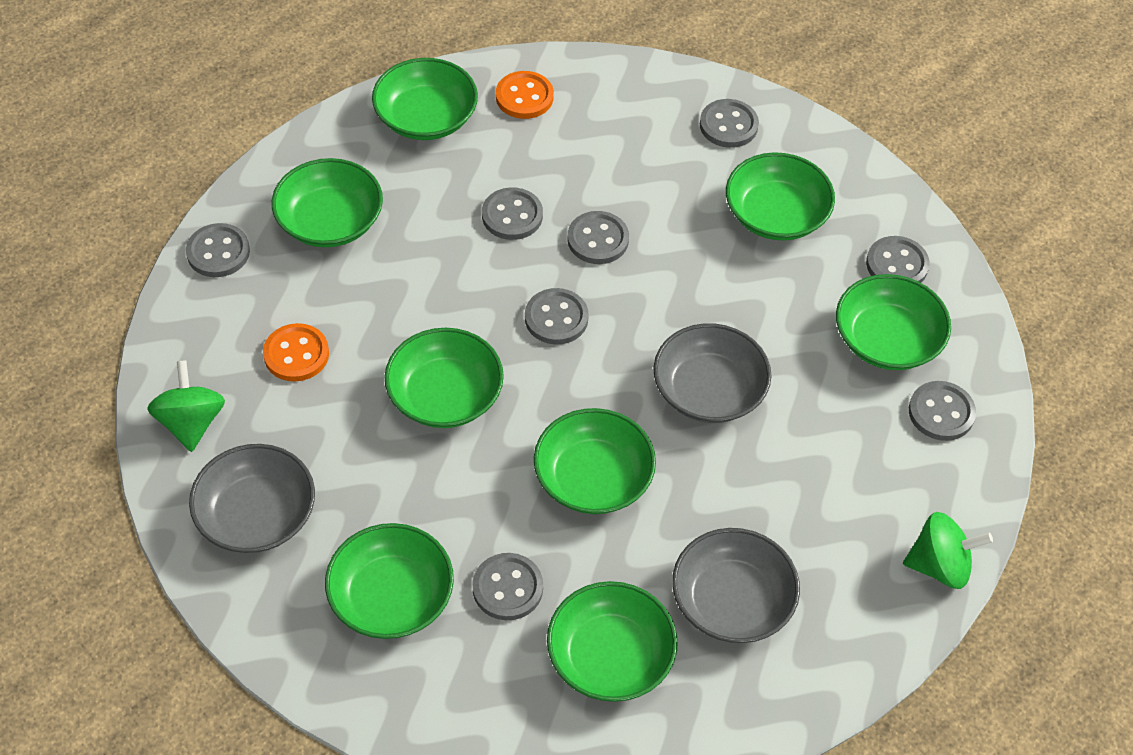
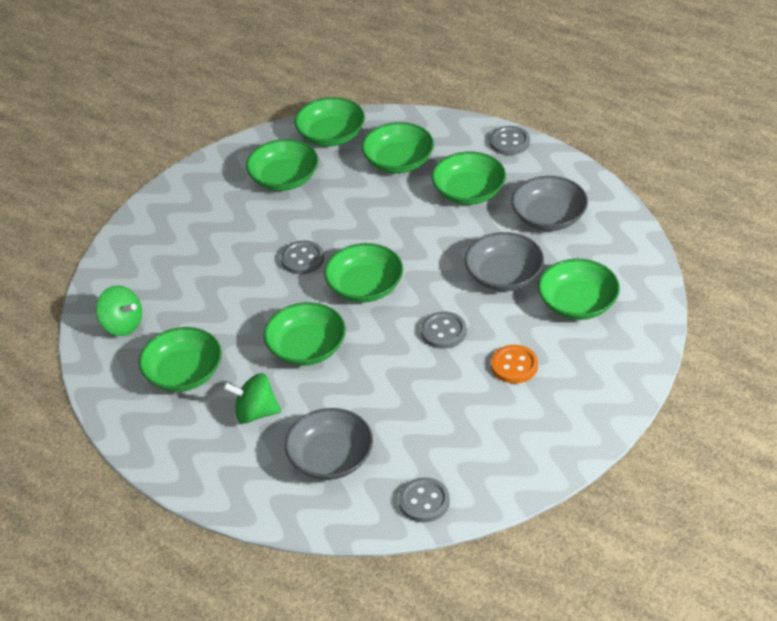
grey button: [186,223,250,277] [472,553,543,620] [482,187,543,240] [525,288,589,345] [567,211,629,264] [700,99,759,148] [866,236,930,283] [909,381,976,441] = 8 -> [281,240,324,274] [399,477,450,522] [421,312,467,349] [490,126,530,155] = 4
orange button: [263,323,329,382] [496,71,554,119] = 2 -> [491,345,538,384] = 1

